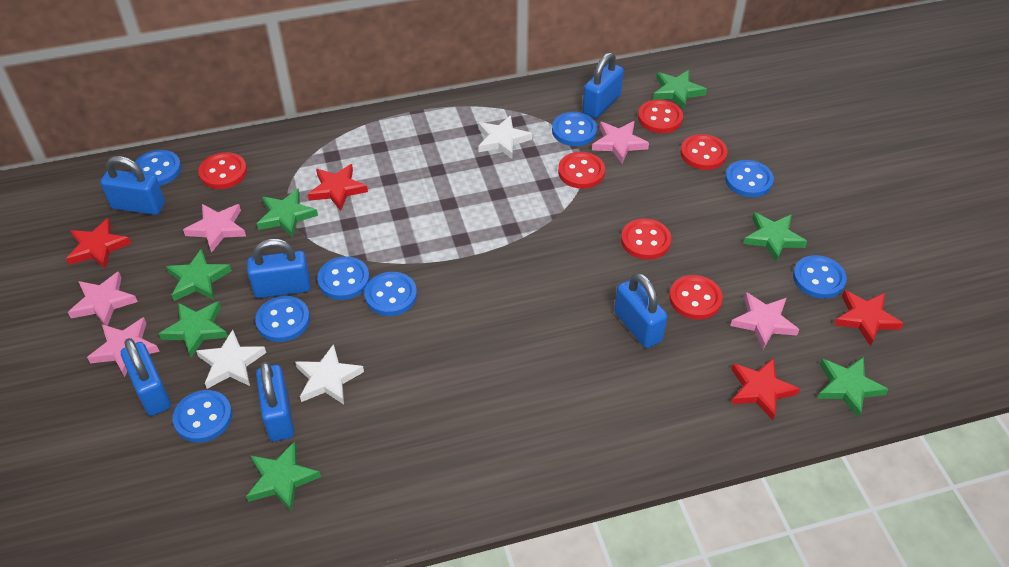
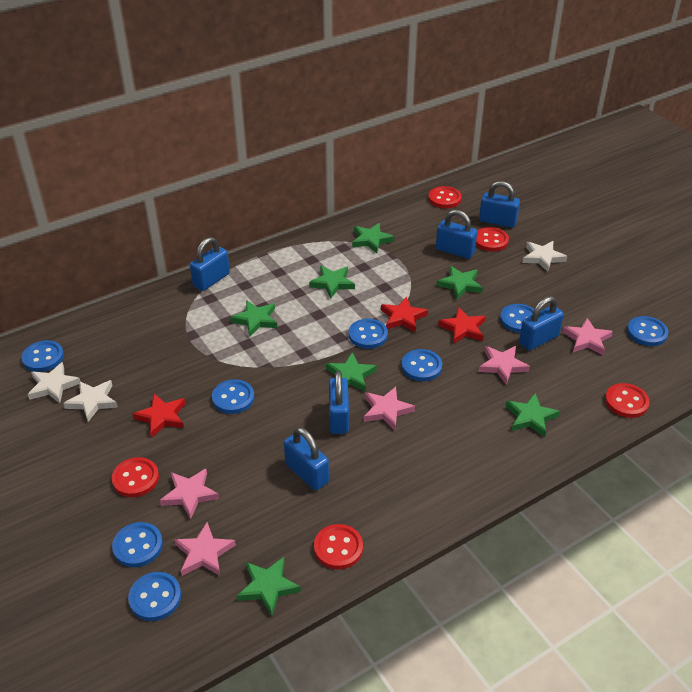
red button: [198,152,247,189] [558,152,605,189] [621,218,671,260] [638,99,683,133] [669,275,723,320] [681,134,728,170] = 6 -> [112,457,159,497] [314,524,363,569] [428,186,462,208] [476,227,509,251] [605,383,650,418] = 5
red star: [66,218,131,269] [308,164,368,211] [731,358,800,420] [834,290,904,346] = 4 -> [133,394,185,438] [381,296,428,333] [438,307,486,344] = 3

